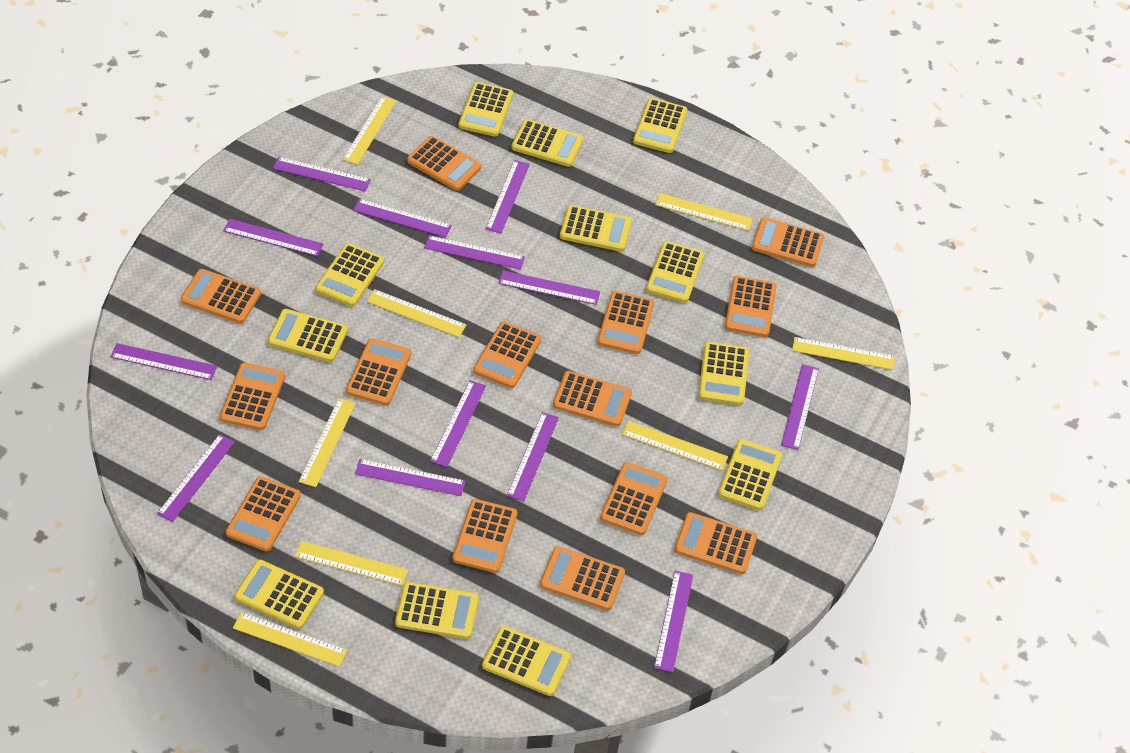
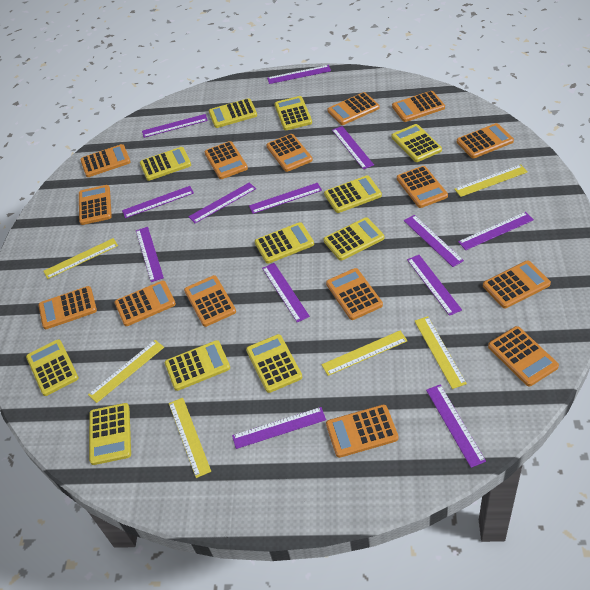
orange calculator: [181,269,261,323] [220,363,285,430] [226,476,301,551] [346,338,411,405] [407,136,481,191] [452,499,517,573] [473,321,542,388] [540,546,625,610] [553,371,632,427] [597,291,654,354] [600,462,668,535] [674,512,757,574] [725,276,777,337] [752,217,824,267] = 14 -> [39,286,97,329] [79,185,112,225] [80,144,131,177] [115,281,176,326] [184,275,236,327] [204,141,248,179] [266,134,313,172] [326,268,383,320] [326,405,399,458] [327,92,380,125] [392,91,445,122] [397,166,448,208] [457,123,514,158] [483,260,551,308] [488,326,559,386] = 15
yellow calculator: [235,560,324,629] [268,309,348,362] [315,243,384,307] [395,582,479,639] [458,82,513,137] [482,626,571,696] [511,119,583,167] [560,205,632,252] [633,98,687,153] [646,241,704,303] [698,342,749,405] [718,439,782,510] = 12 -> [26,339,79,396] [89,403,131,465] [140,147,191,181] [165,340,230,391] [209,98,257,128] [246,334,302,393] [255,222,314,264] [274,96,312,130] [323,217,384,261] [324,175,382,213] [392,124,442,162] = 11
yellow ruler: [233,612,347,667] [295,541,408,586] [299,398,356,487] [343,96,396,165] [367,289,466,337] [622,421,728,471] [655,193,753,231] [792,337,895,370] = 8 -> [43,238,118,279] [88,340,164,403] [169,398,211,478] [321,330,407,376] [414,316,467,389] [454,164,528,197] = 6

